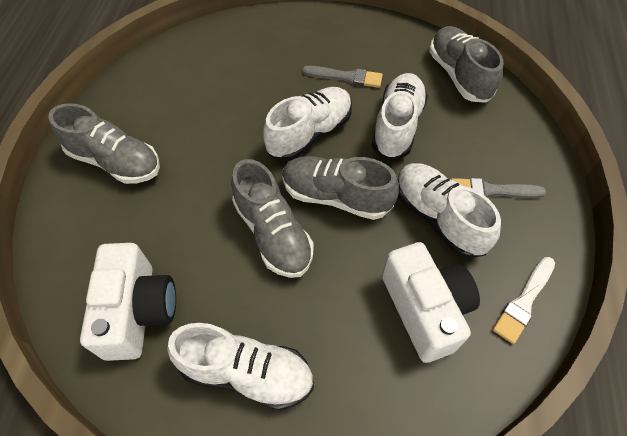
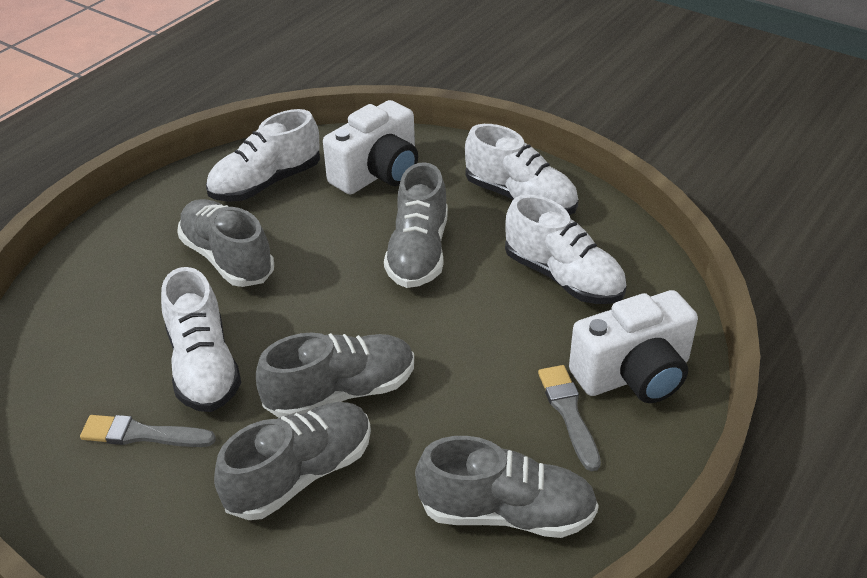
grey shoe: [49,103,160,184] [231,159,314,278] [282,156,399,220] [429,26,504,103] = 4 -> [177,199,274,287] [214,402,371,520] [256,333,414,418] [384,162,448,288] [415,436,599,538] = 5
white brush: [493,257,555,344] = 1 -> none = 0

